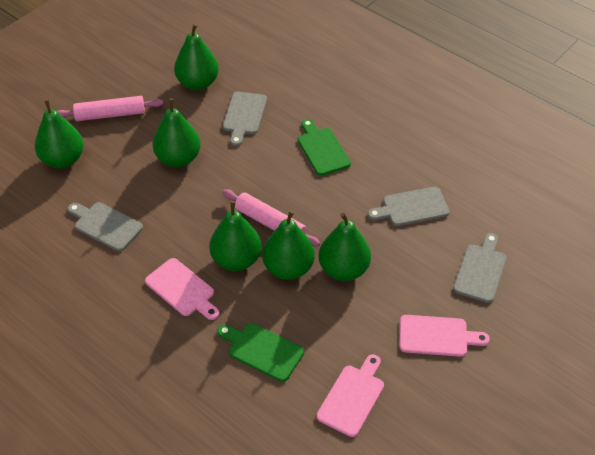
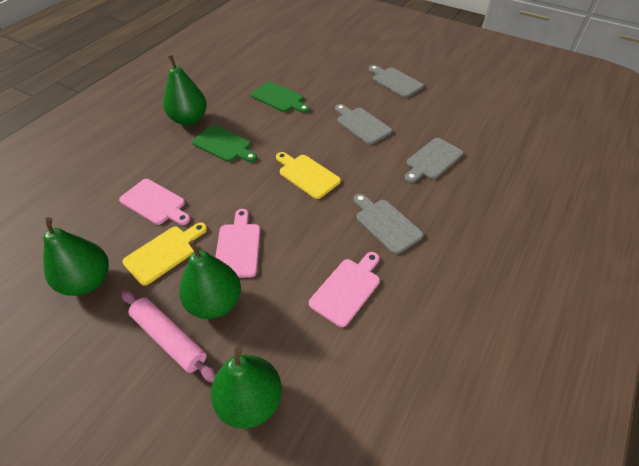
green pear: [35,100,84,168] [153,98,201,167] [174,24,219,90] [209,201,262,271] [262,210,315,280] [319,213,371,281] = 6 -> [43,217,109,296] [163,55,207,126] [179,240,241,319] [211,347,282,429] = 4
pink rolling pin: [57,96,163,121] [222,189,320,247] = 2 -> [121,290,216,383] = 1
yellow cutting board: none = 0 -> [122,223,207,286] [276,152,341,199] = 2

